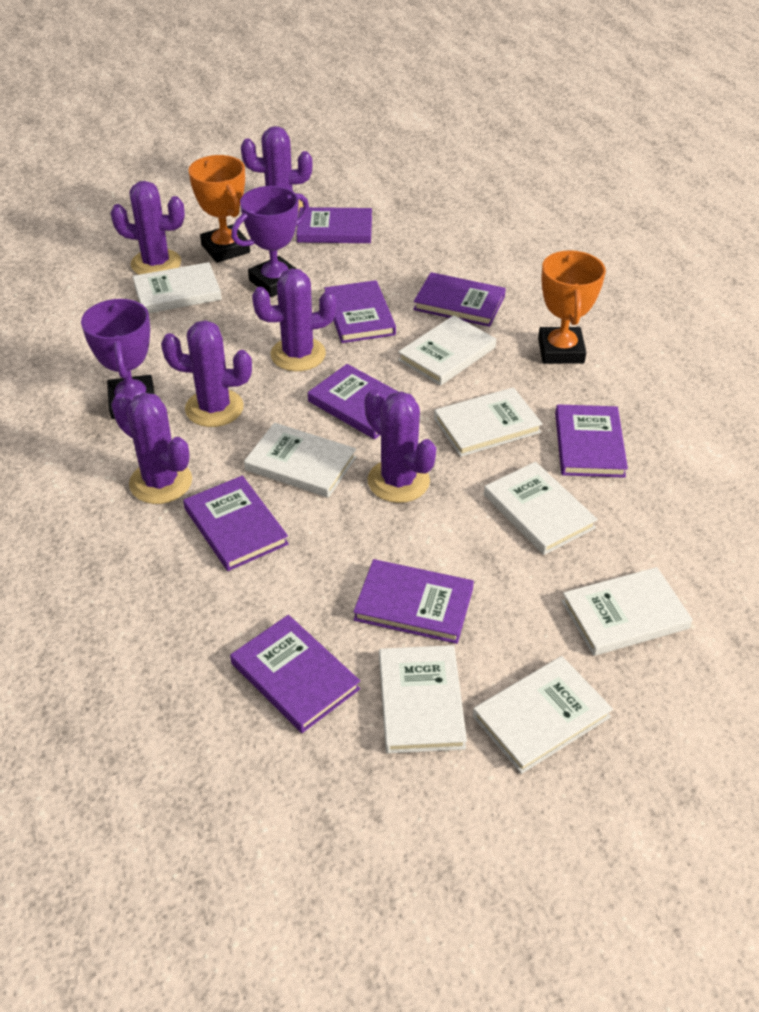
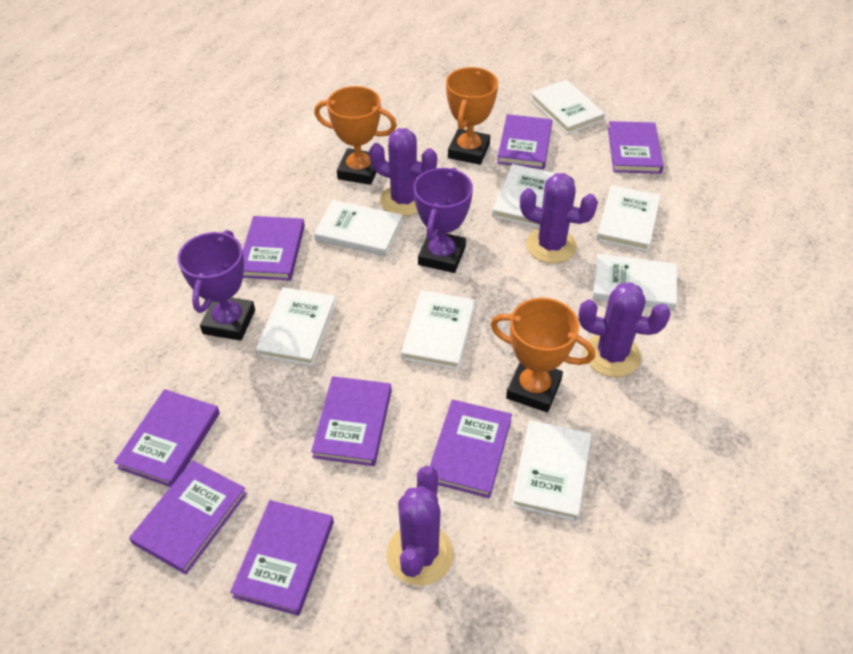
orange trophy: [188,155,250,263] [538,250,606,364] = 2 -> [314,86,397,185] [446,67,498,165] [490,298,595,413] = 3
purple cactus: [111,181,185,275] [111,393,192,504] [161,320,252,427] [241,126,313,209] [252,269,337,371] [364,389,436,503] = 6 -> [369,128,437,216] [386,466,454,586] [520,173,598,263] [578,282,671,377] = 4

